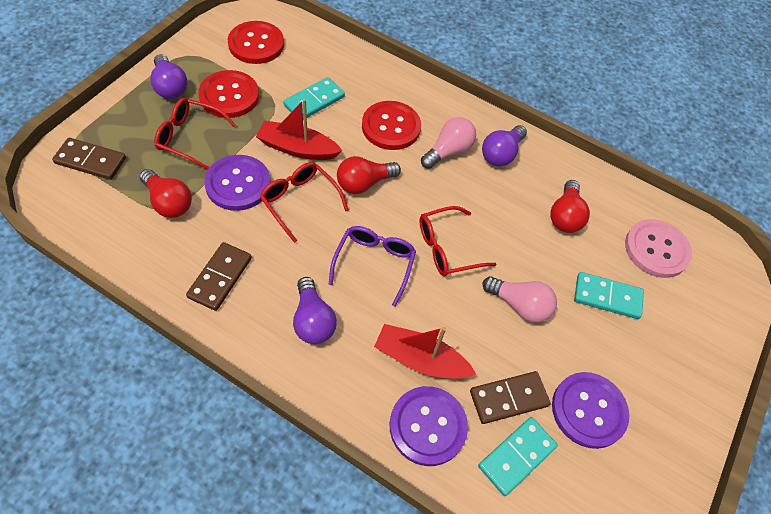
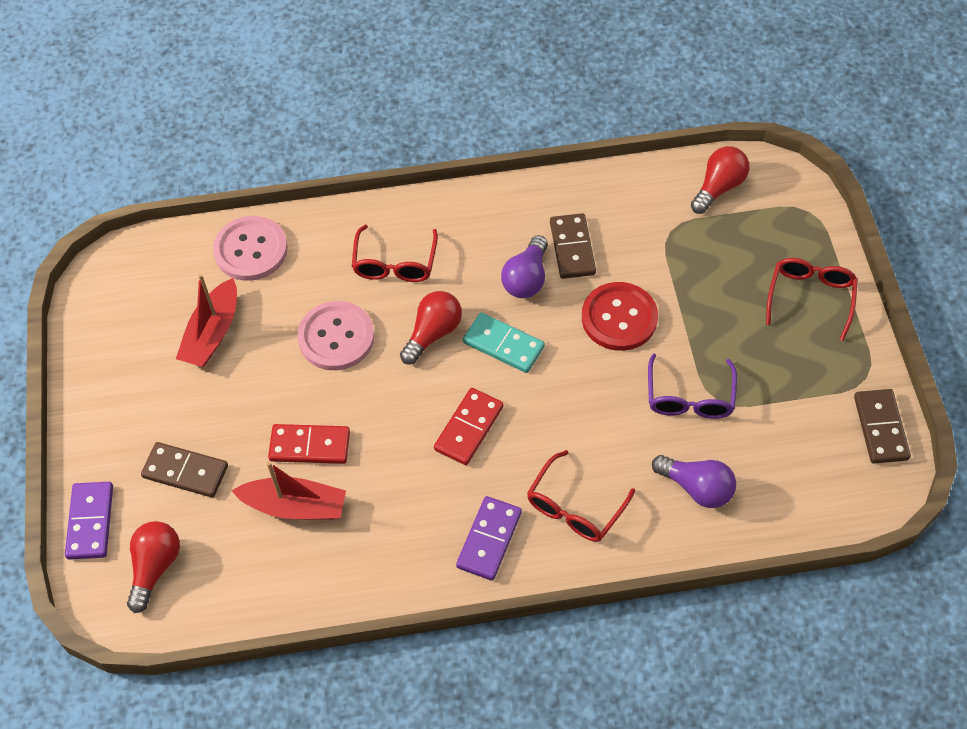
pink button: [625,219,692,278] = 1 -> [213,216,288,281] [297,301,374,370] = 2
pink light bulb: [421,117,476,169] [483,276,557,323] = 2 -> none = 0
purple button: [204,155,271,211] [390,386,468,466] [552,372,629,449] = 3 -> none = 0
purple domino: none = 0 -> [65,482,113,560] [456,496,522,581] = 2
purple light bulb: [150,54,188,99] [293,277,337,344] [482,125,527,166] = 3 -> [501,235,548,298] [652,455,736,508] = 2
red button: [198,70,259,118] [227,21,284,64] [362,101,421,150] = 3 -> [582,282,658,351] = 1
red domino: none = 0 -> [268,424,350,464] [434,388,504,465] = 2
turquoise domino: [283,77,345,120] [478,417,558,496] [574,272,644,319] = 3 -> [463,313,545,373] = 1

